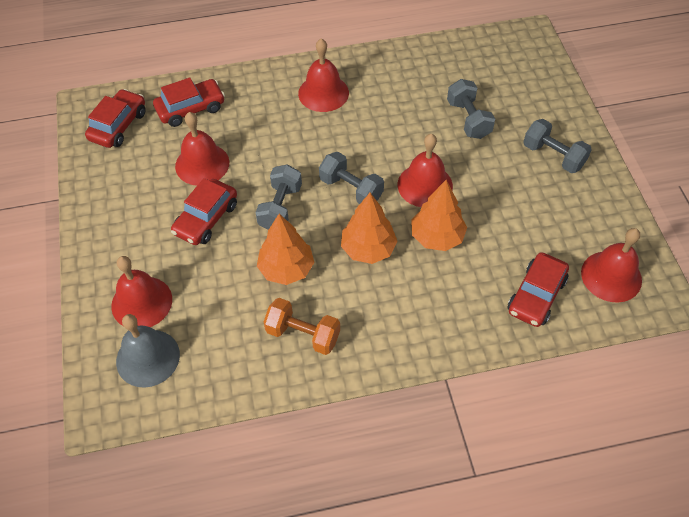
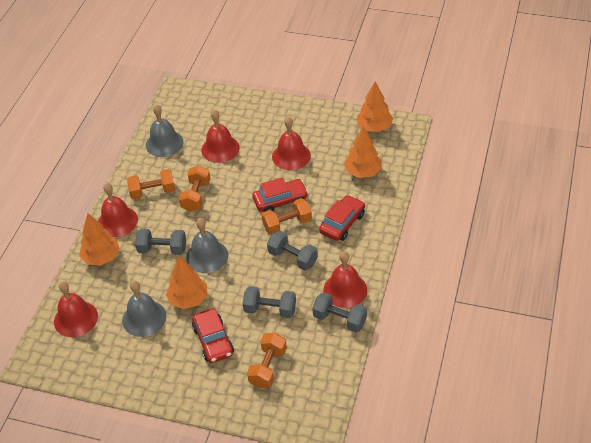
grey bell: [116,314,180,388] = 1 -> [122,281,167,337] [146,104,184,157] [186,218,228,273] = 3
orange dumbbell: [264,298,340,355] = 1 -> [127,169,175,200] [179,165,211,212] [247,333,287,388] [262,198,312,235] = 4
orange tree: [257,214,314,285] [341,193,398,264] [411,180,467,251] = 3 -> [79,213,120,266] [166,256,208,309] [344,126,382,178] [357,82,393,132] = 4
red car: [85,89,146,148] [153,77,225,127] [171,178,237,245] [508,252,569,327] = 4 -> [192,308,234,363] [252,177,308,212] [319,195,365,241] = 3

